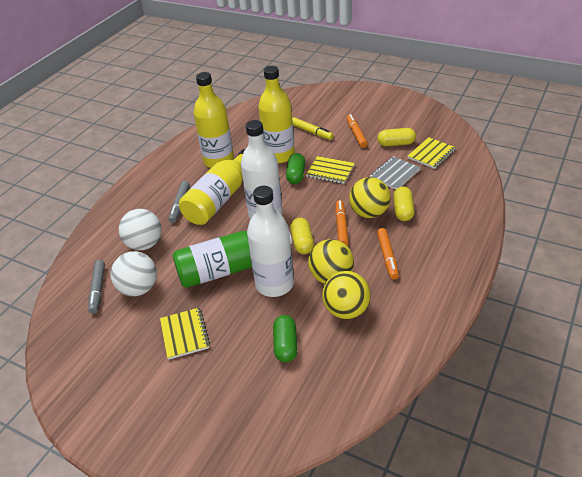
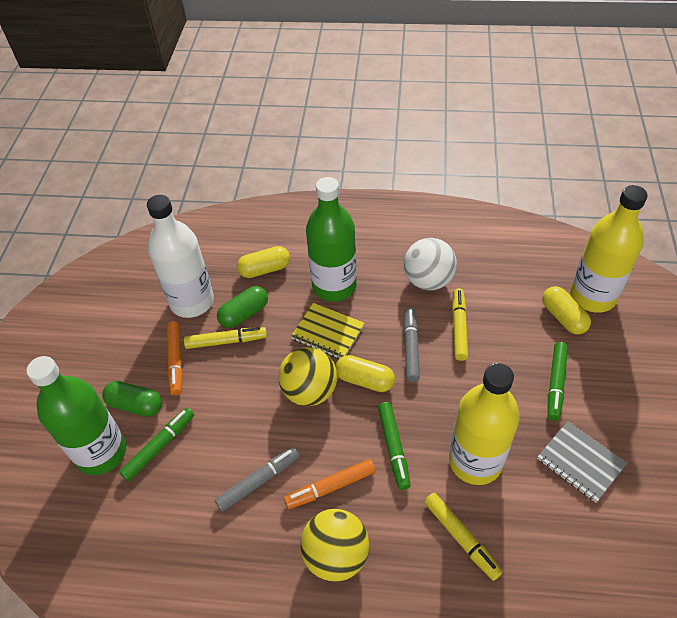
green bottle: [173,231,292,288] = 1 -> [26,356,126,475] [306,177,357,302] = 2
green marker: none = 0 -> [119,408,194,481] [378,402,411,490] [547,342,568,421] = 3
orange marker: [335,200,349,246] [346,114,368,148] [377,228,399,280] = 3 -> [167,321,183,395] [284,459,376,509] = 2
white ball: [111,251,157,296] [119,209,161,250] = 2 -> [404,238,457,290] = 1
white bottle: [241,120,283,219] [247,186,294,297] = 2 -> [147,195,214,318] = 1
yellow ball: [308,239,354,284] [322,271,371,319] [349,177,391,218] = 3 -> [278,347,337,406] [300,509,369,582] = 2
yellow bottle: [179,149,245,225] [194,72,234,168] [258,66,295,163] = 3 -> [449,363,520,485] [570,185,648,313] = 2
yellow marker: [292,117,334,140] = 1 -> [184,327,267,349] [424,493,503,581] [452,289,468,361] = 3
yellow notebook: [160,307,210,360] [306,156,355,184] [408,137,456,169] = 3 -> [291,303,365,359] = 1

